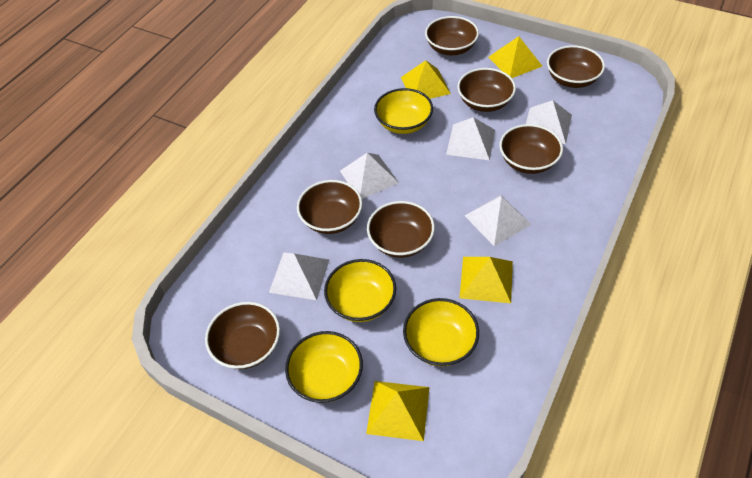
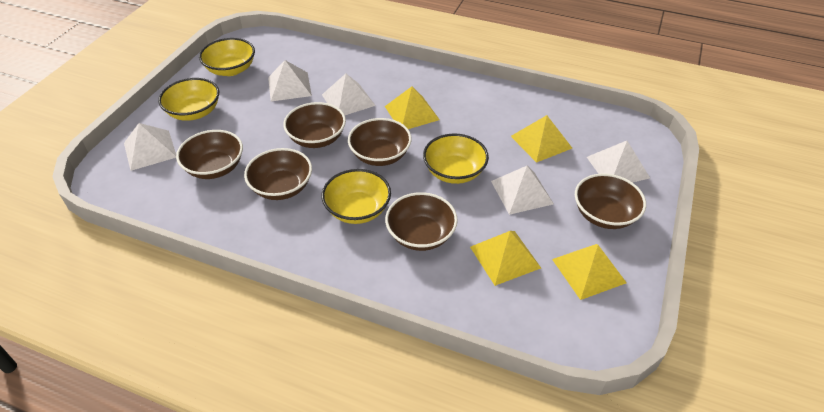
brown bowl: [205,302,280,369] [297,180,362,234] [367,201,435,258] [425,16,479,55] [457,68,516,112] [499,124,563,174] [547,45,605,88] = 7 -> [176,130,243,179] [244,148,312,200] [283,102,346,148] [348,118,412,166] [385,192,458,251] [575,174,646,229] = 6

